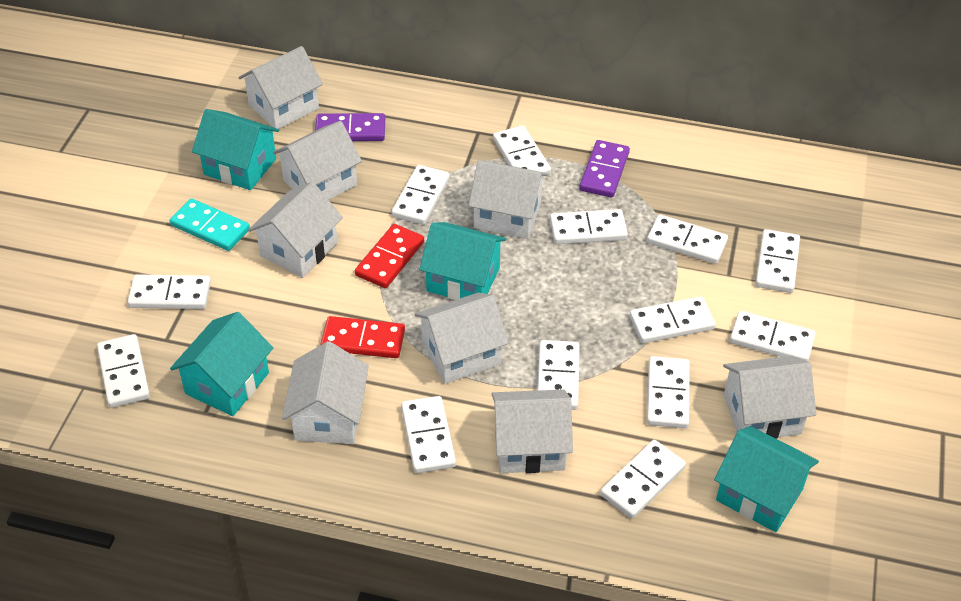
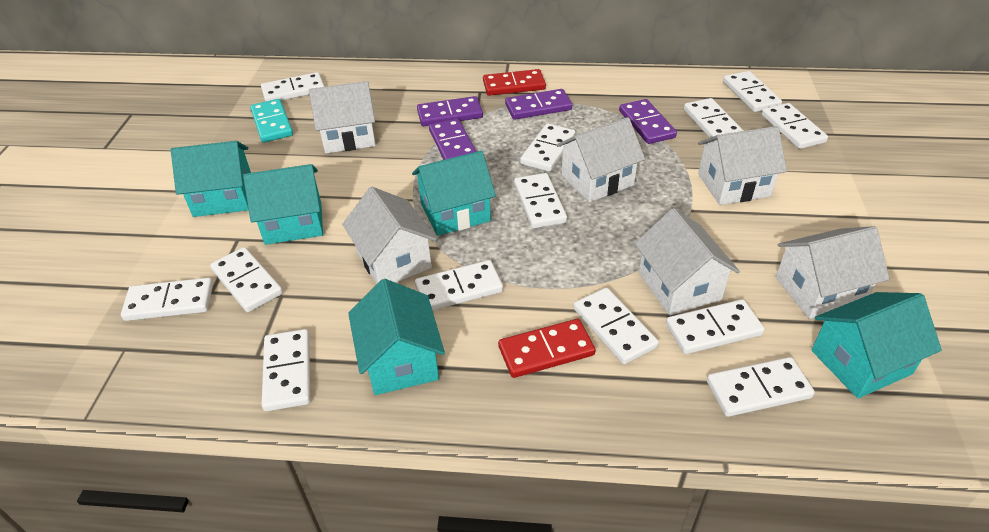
purple domino: [315,113,385,141] [579,140,630,197] = 2 -> [417,96,483,126] [429,119,477,160] [505,89,572,120] [619,99,677,144] = 4
turquoise house: [170,312,273,416] [192,109,279,190] [419,222,506,300] [714,426,819,532] = 4 -> [171,141,251,217] [243,164,323,245] [348,279,445,395] [412,151,496,236] [811,292,942,398] = 5
white house: [238,46,323,129] [248,182,343,278] [273,121,362,200] [282,341,369,444] [415,293,509,384] [468,160,548,239] [492,389,573,473] [723,356,816,439] = 8 -> [309,81,376,153] [342,187,437,284] [557,117,645,202] [635,208,740,316] [698,126,787,205] [776,226,890,319] = 6

